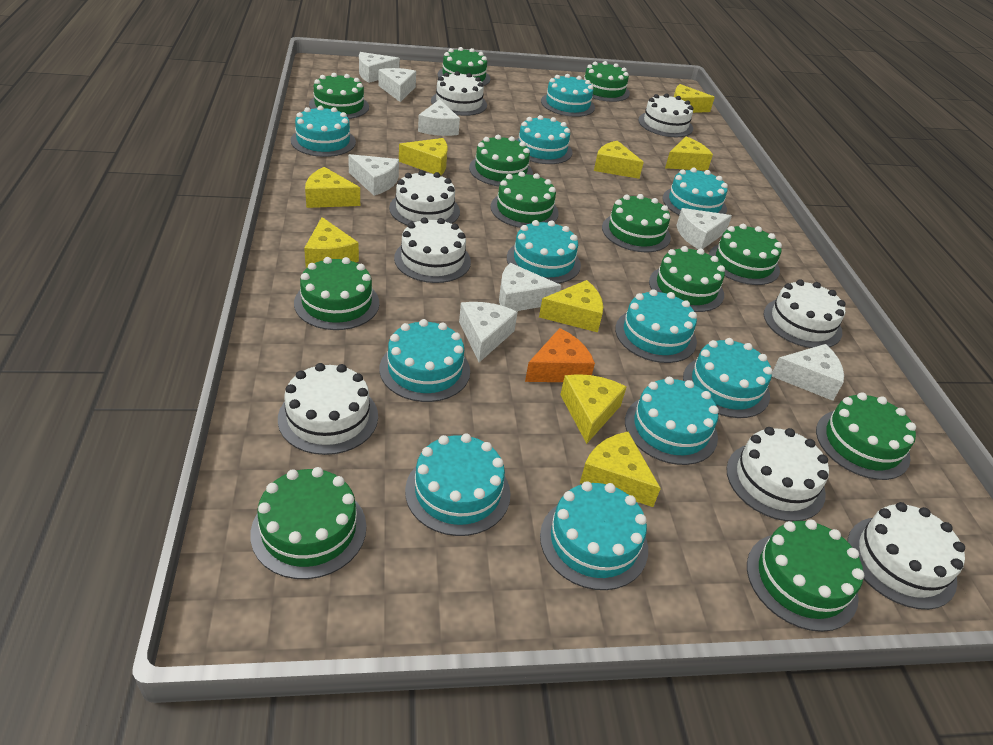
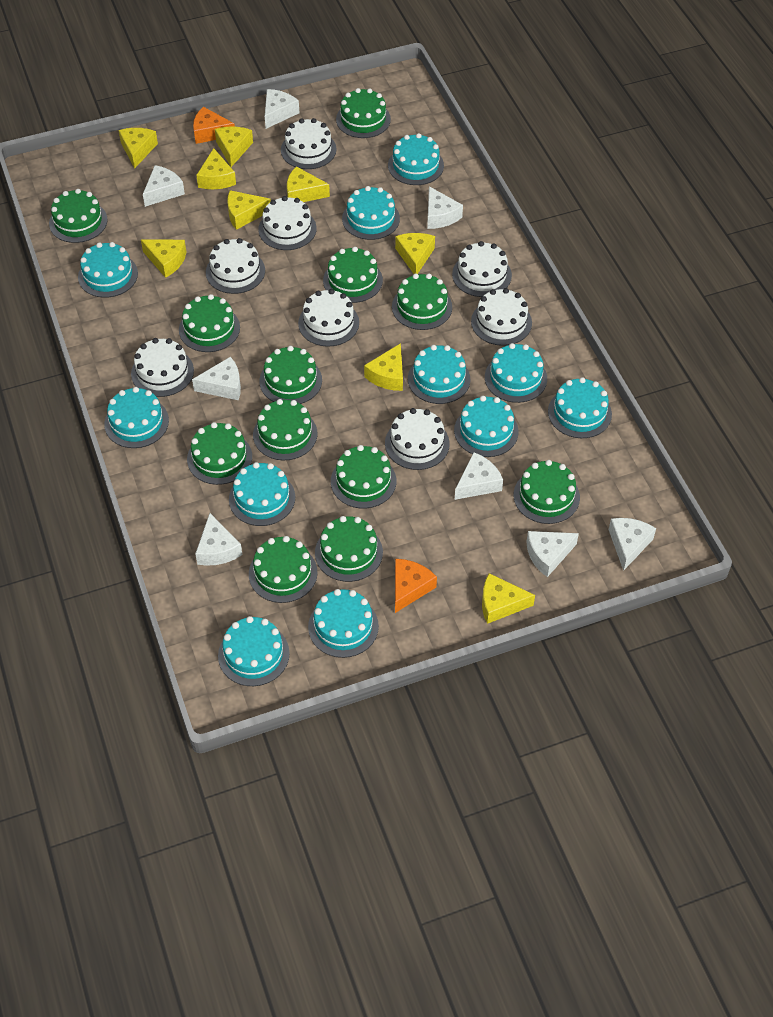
orange cheese: [525,328,595,382] = 1 -> [193,107,235,144] [395,559,437,613] = 2

